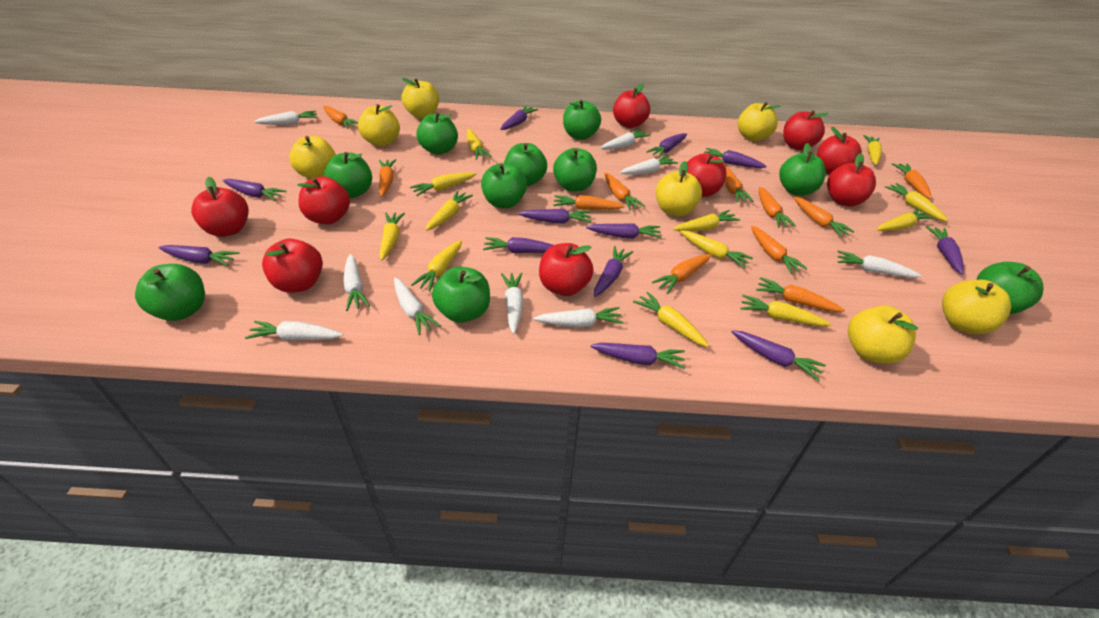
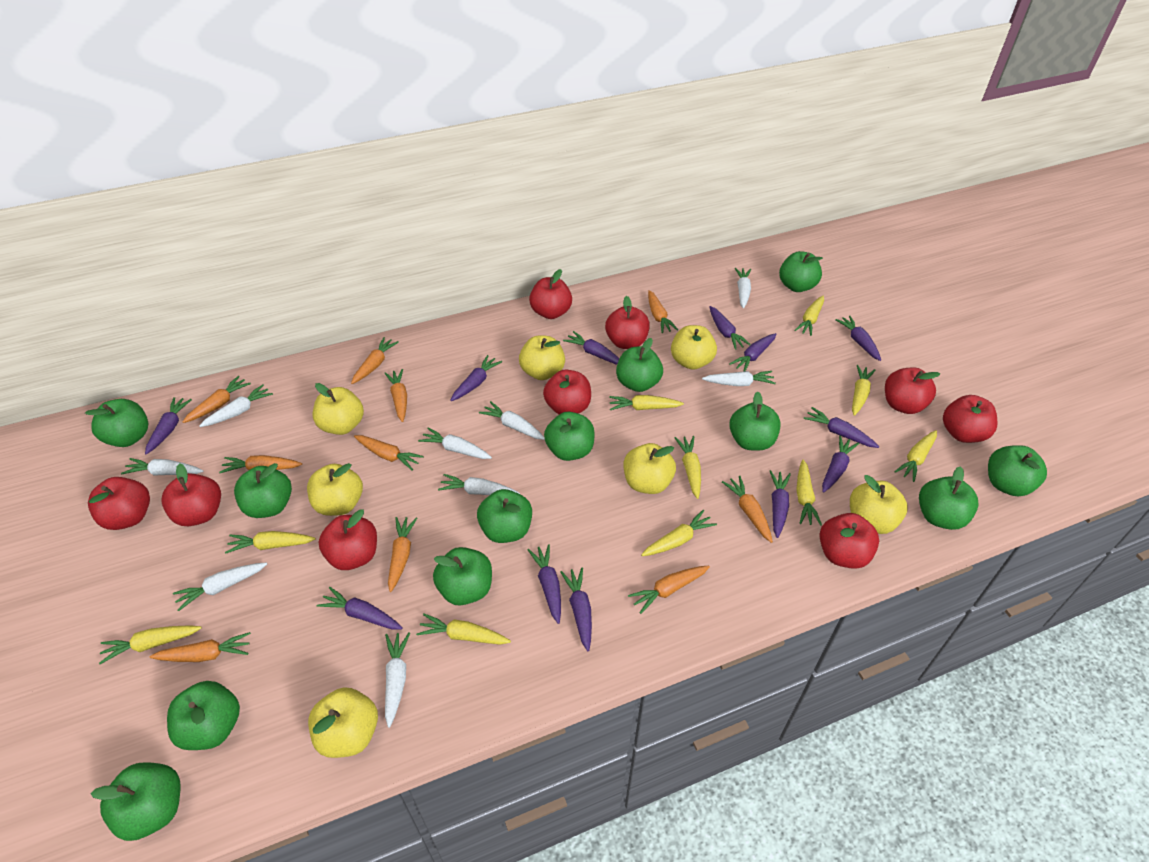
green apple: [135,264,205,321] [324,152,372,198] [416,112,458,155] [432,267,490,323] [481,163,527,208] [504,143,547,186] [553,148,597,192] [563,100,601,140] [779,143,826,196] [976,262,1043,314] = 10 -> [85,399,148,447] [91,762,181,841] [167,681,240,750] [234,463,292,518] [433,547,492,606] [477,489,532,543] [544,412,595,461] [616,338,663,392] [729,392,781,451] [779,251,823,292] [919,466,979,530] [988,445,1047,496] = 12
orange carrot: [323,106,358,129] [379,159,396,197] [553,195,624,210] [604,173,645,211] [652,254,711,293] [725,166,754,203] [751,226,808,274] [756,277,845,312] [759,187,796,228] [794,197,854,237] [892,163,932,199] = 11 -> [149,632,251,662] [183,376,251,423] [219,455,302,473] [351,337,399,384] [354,435,424,471] [385,369,407,422] [388,517,417,592] [628,566,710,614] [648,290,678,333] [722,476,773,543] = 10
yellow carrot: [379,213,405,261] [410,172,476,196] [411,240,462,291] [425,190,473,231] [467,129,492,160] [633,292,709,347] [673,210,740,231] [680,230,753,268] [740,295,831,326] [864,135,882,165] [876,208,934,231] [885,183,948,221] = 12 -> [99,625,202,664] [225,531,315,553] [416,613,511,645] [609,395,684,410] [641,510,717,556] [675,436,701,499] [794,296,824,336] [796,460,822,526] [852,365,876,416] [894,430,937,482] = 10

